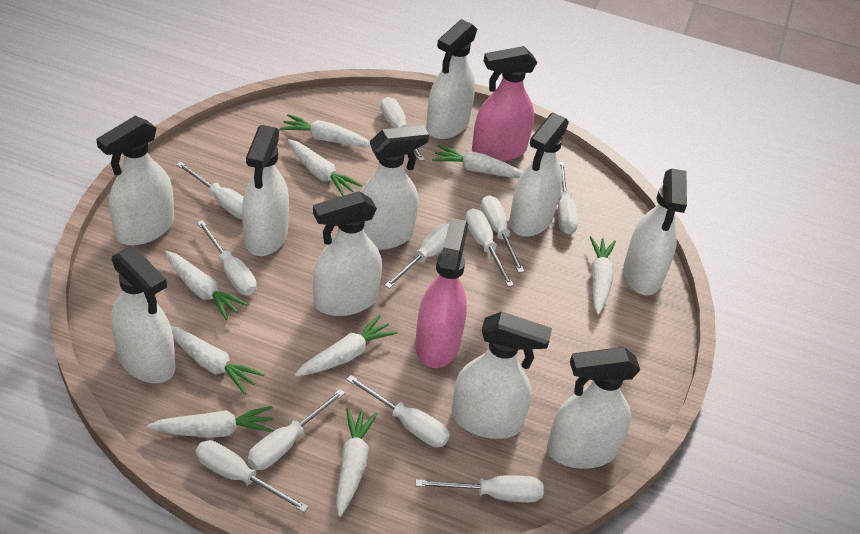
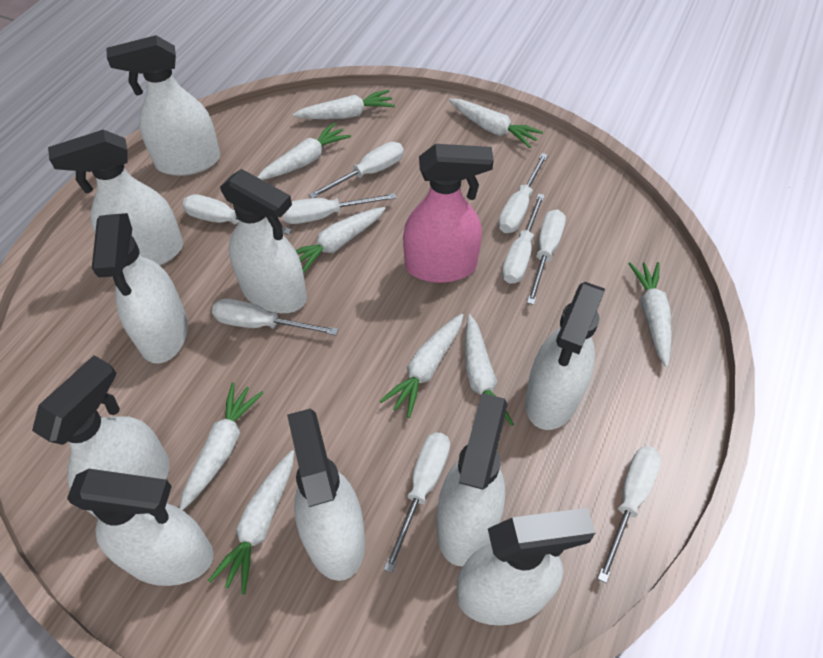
pink spray bottle: [415,218,468,368] [472,46,537,161] = 2 -> [403,144,494,283] = 1
white screwdriver: [176,162,243,219] [196,440,309,512] [197,220,257,295] [248,389,345,470] [346,375,450,447] [381,97,425,161] [384,224,449,289] [416,475,544,503] [465,208,514,287] [481,195,524,273] [558,162,578,234] = 11 -> [182,194,292,235] [212,298,338,335] [283,193,396,224] [309,142,404,198] [384,432,450,573] [498,153,548,233] [502,193,545,284] [527,209,566,305] [597,446,662,583] = 9

